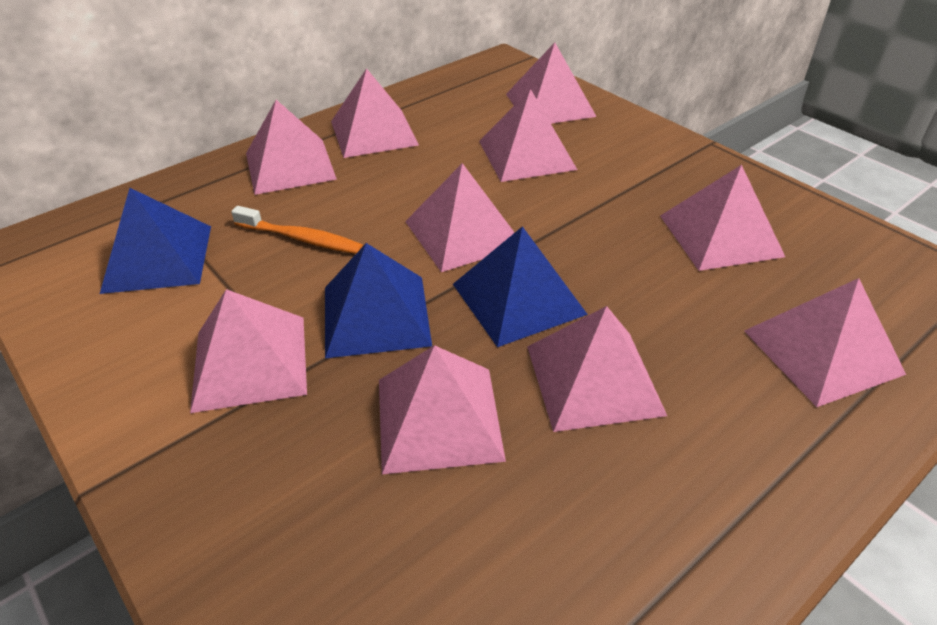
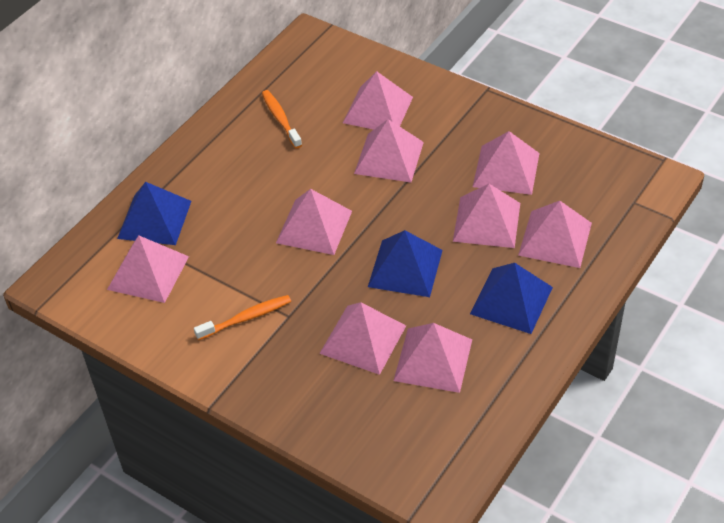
orange toothbrush: [231,206,363,254] = 1 -> [194,295,291,340] [262,90,302,149] = 2
pink pyramid: [190,289,307,413] [246,100,337,195] [331,68,419,158] [379,345,506,474] [405,163,515,272] [479,89,577,182] [506,42,597,124] [527,306,667,432] [660,165,785,271] [744,278,906,407] = 10 -> [107,235,189,303] [276,189,352,255] [319,302,406,375] [343,71,413,130] [354,119,424,182] [393,323,472,393] [453,184,520,248] [473,131,540,195] [518,201,592,268] = 9

